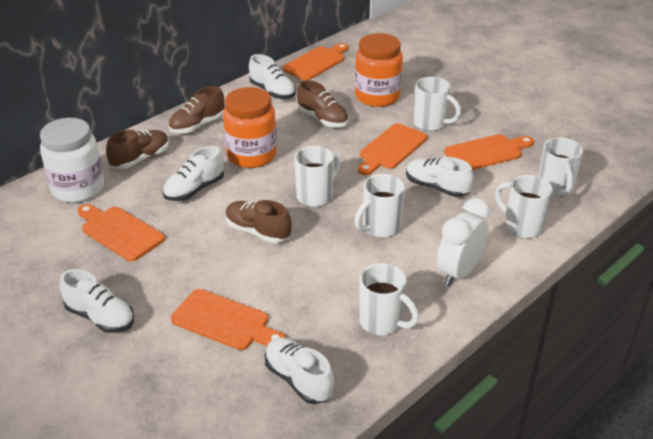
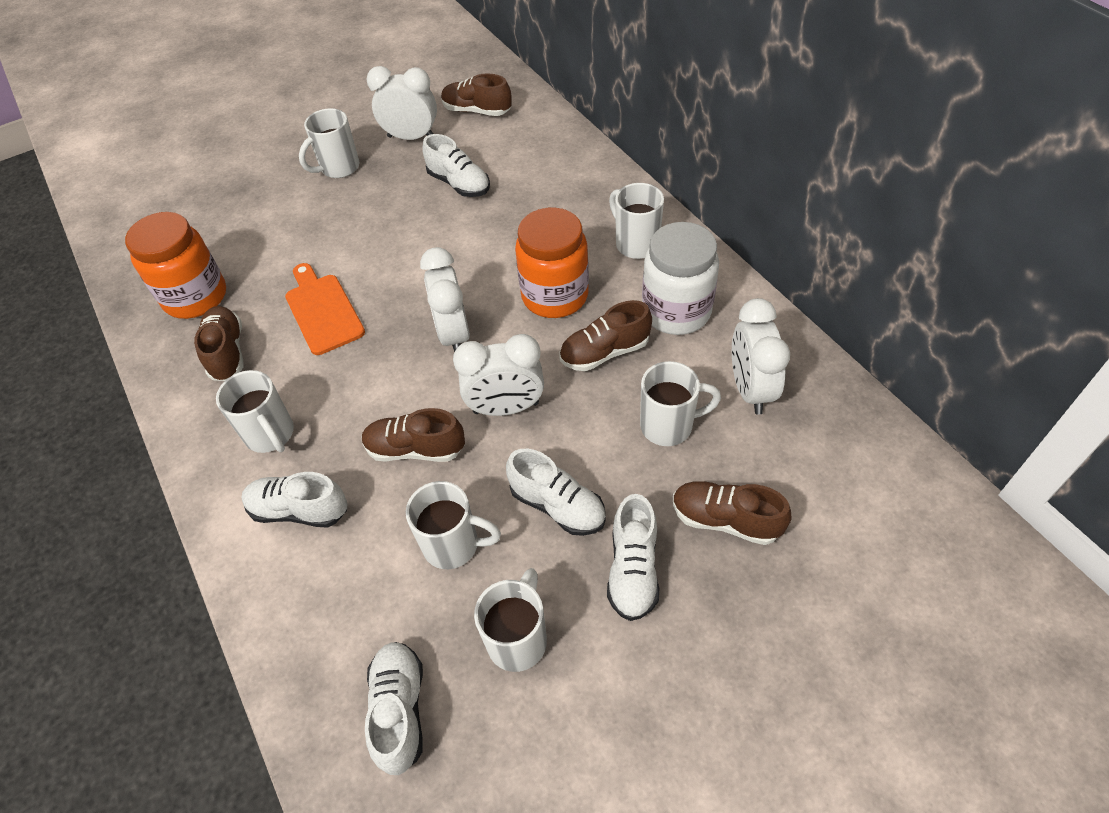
brown shoe: [106,130,169,169] [168,86,225,133] [226,200,291,243] [297,80,349,127] = 4 -> [194,306,244,381] [362,408,465,462] [441,73,512,116] [560,300,652,371] [673,481,791,545] = 5
orange cutting board: [78,204,165,261] [171,289,285,350] [283,43,348,80] [358,123,427,175] [444,134,534,170] = 5 -> [285,263,365,355] = 1
white clock: [437,198,490,286] = 1 -> [366,66,437,140] [420,247,470,352] [453,334,544,416] [732,298,790,415] = 4

